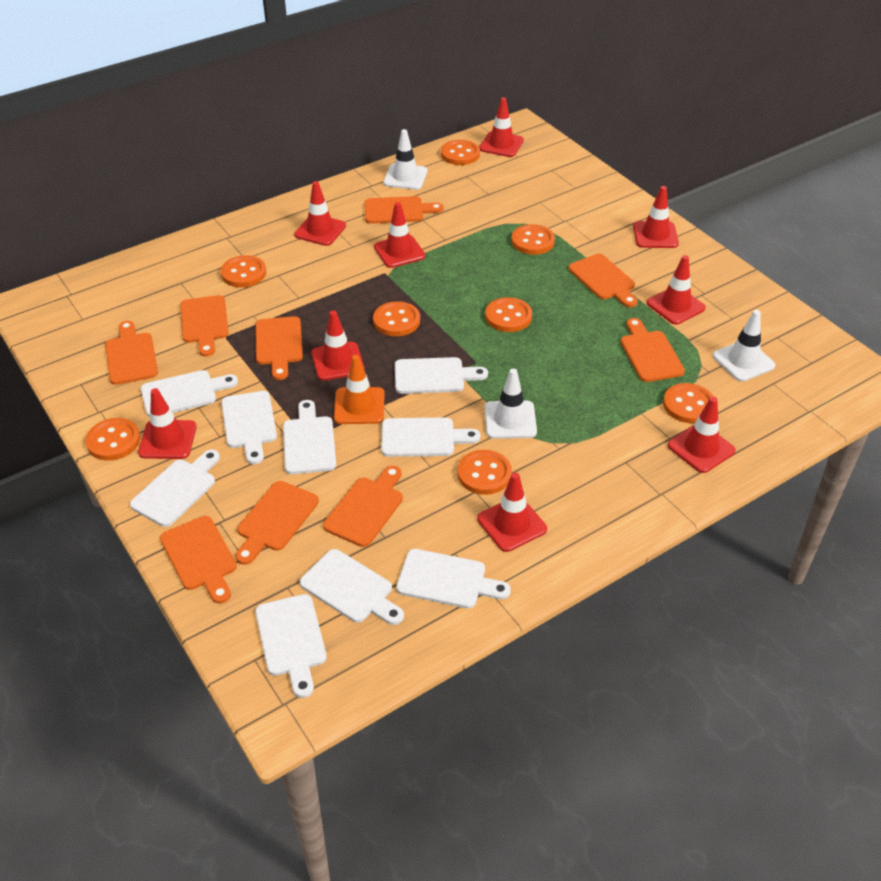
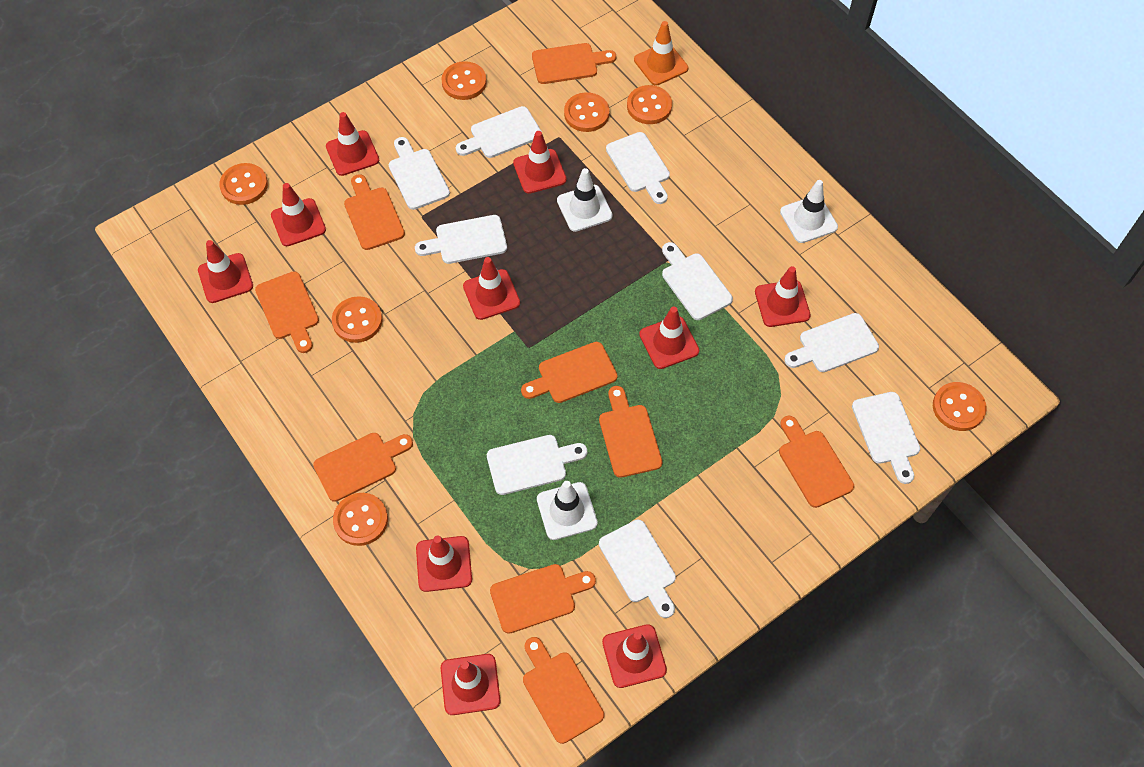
orange button: [85,418,140,461] [221,255,266,288] [373,301,420,336] [441,140,480,165] [458,450,512,495] [485,297,532,332] [511,224,555,255] [663,383,714,423] = 8 -> [219,163,268,205] [332,296,382,343] [333,493,388,546] [441,61,487,100] [564,92,609,132] [627,85,672,124] [933,382,987,431] = 7
red traffic cone: [138,388,197,459] [294,181,346,246] [311,310,365,380] [374,202,426,268] [477,473,547,552] [479,97,524,157] [633,186,679,248] [647,255,706,325] [668,397,736,473] = 9 -> [198,240,253,303] [271,183,326,246] [326,112,379,176] [416,535,472,592] [441,654,501,715] [463,257,520,320] [513,131,567,194] [602,624,667,688] [639,306,699,369] [755,266,811,327] = 10

